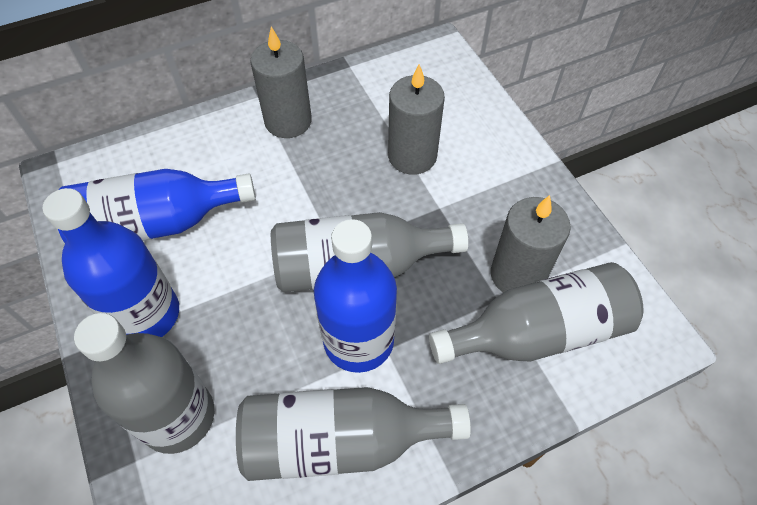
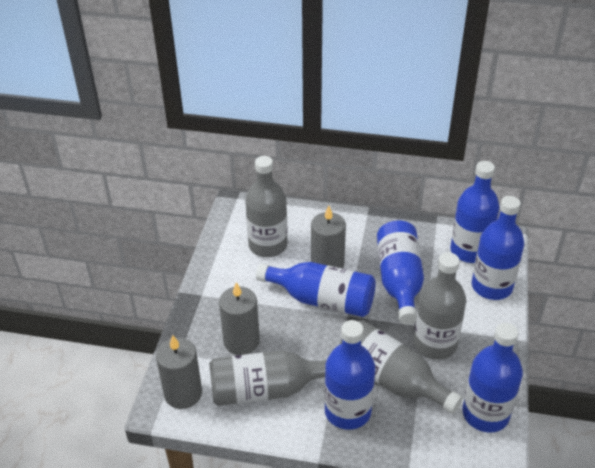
blue bottle: [42,188,179,337] [58,169,256,243] [314,219,397,373] = 3 -> [256,262,376,317] [324,320,375,430] [377,220,424,325] [450,161,500,263] [462,323,523,433] [472,196,524,300] = 6

